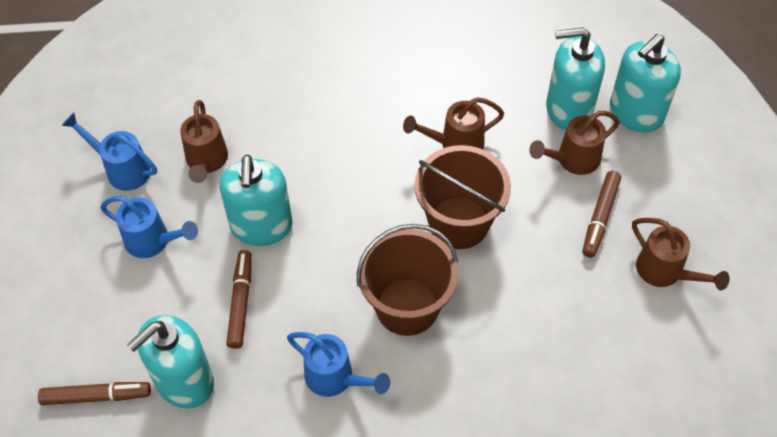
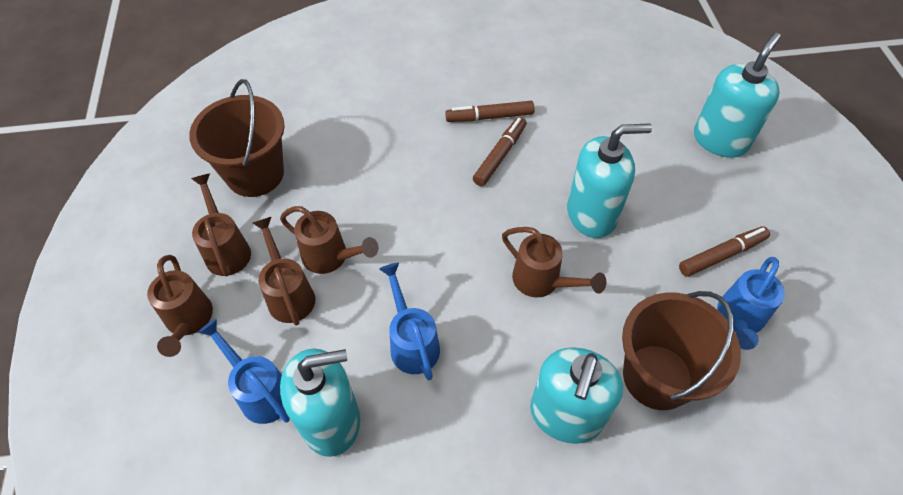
brown watering can: [180,100,228,183] [403,97,504,149] [529,111,620,175] [632,218,730,290] = 4 -> [147,255,213,357] [191,173,251,277] [253,217,315,326] [280,206,378,274] [502,227,606,298] = 5

